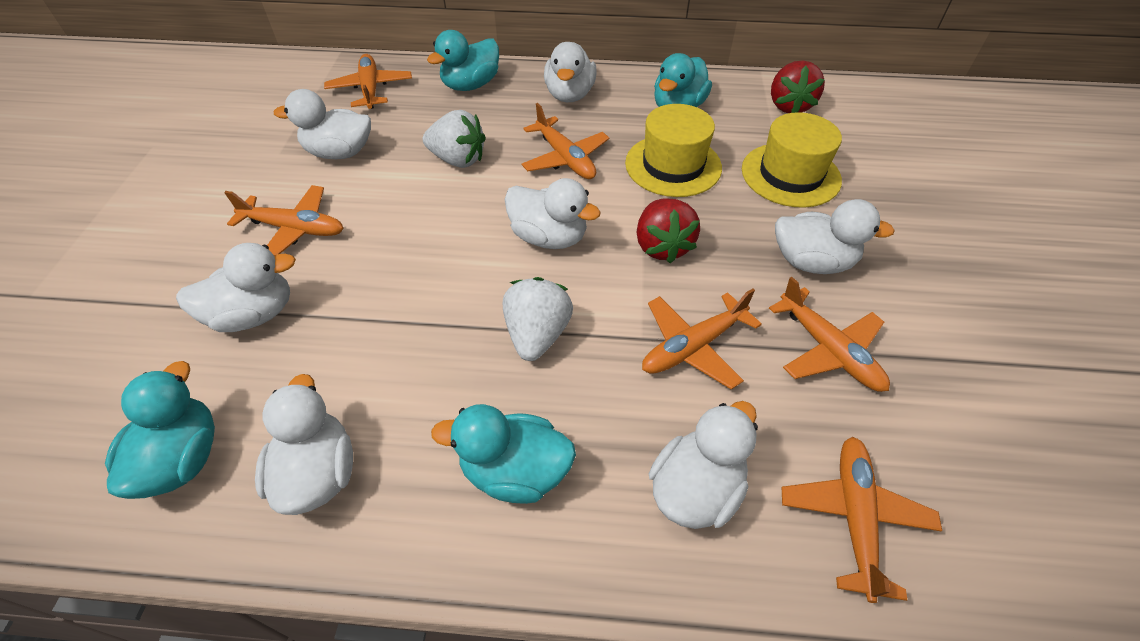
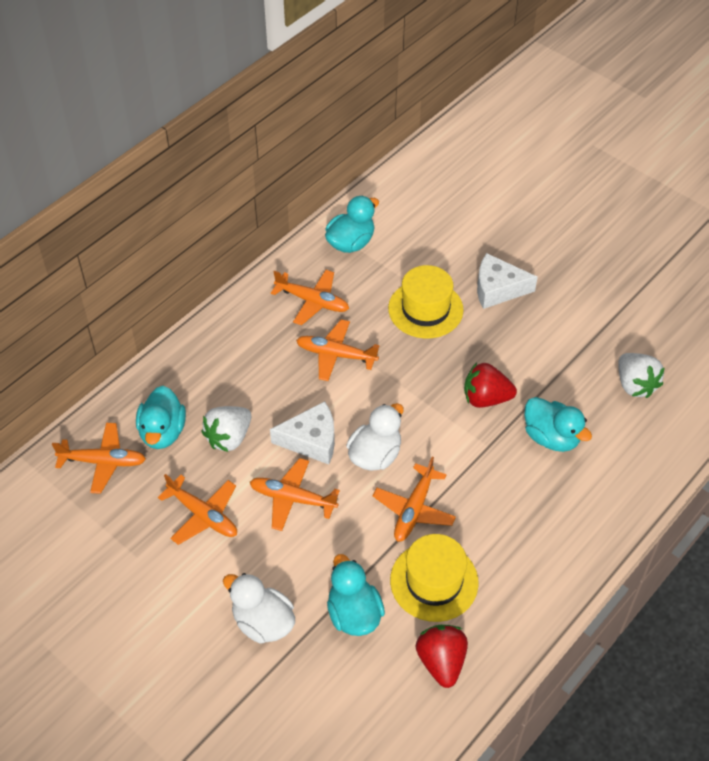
white cheese: none = 0 -> [270,401,335,465] [477,253,538,309] = 2
white duck: [176,243,296,332] [255,374,353,515] [274,89,371,159] [505,178,601,249] [544,42,596,102] [649,401,758,529] [775,199,895,274] = 7 -> [223,573,295,644] [346,403,404,471] = 2

